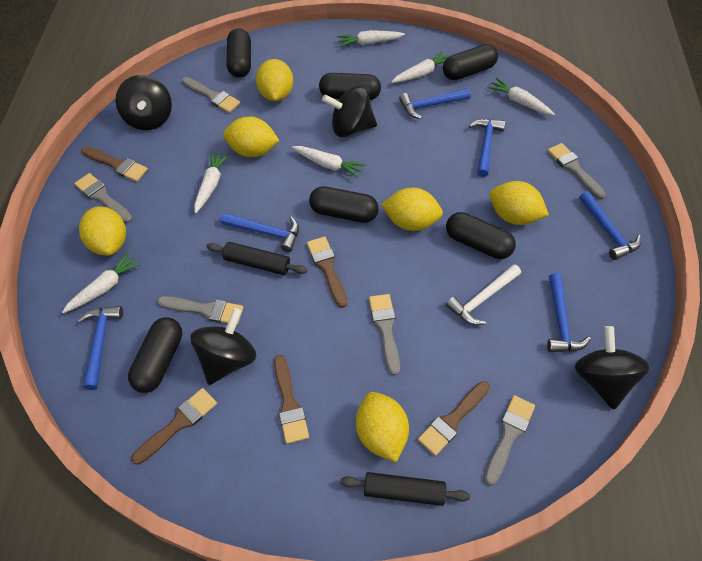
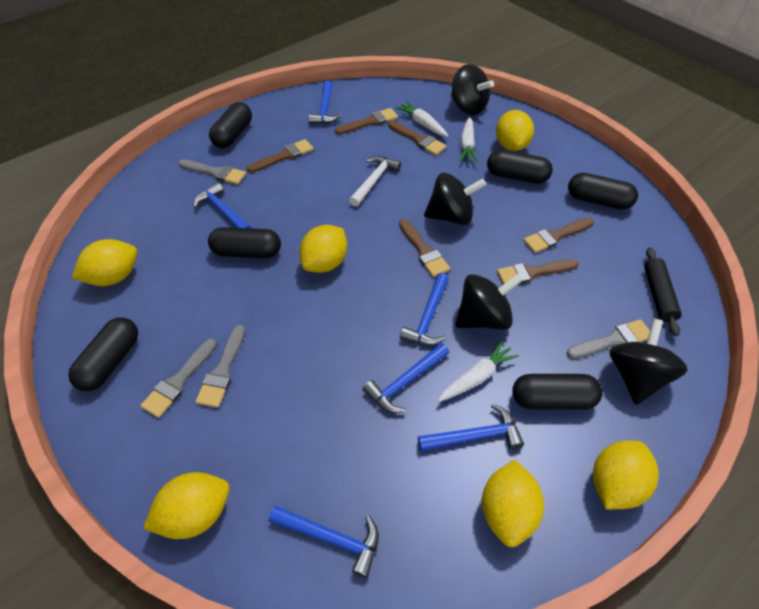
black rolling pin: [207,242,307,275] [340,472,470,506] = 2 -> [644,247,682,336] = 1
brown brush: [81,146,148,182] [131,388,217,464] [274,355,309,444] [307,237,347,308] [418,381,490,456] = 5 -> [247,139,314,173] [335,108,398,134] [388,121,446,155] [399,219,450,277] [497,259,579,285] [523,218,594,253] = 6
grey brush: [74,173,132,223] [157,296,244,325] [182,77,240,113] [369,294,400,376] [484,395,535,486] [547,143,606,199] = 6 -> [140,338,217,418] [178,159,246,185] [195,325,245,408] [567,319,650,359] = 4
white carrot: [62,252,141,313] [194,151,230,213] [292,146,366,178] [337,30,405,47] [391,51,448,83] [487,78,555,115] = 6 -> [395,101,449,137] [438,341,519,402] [459,117,478,162] = 3

